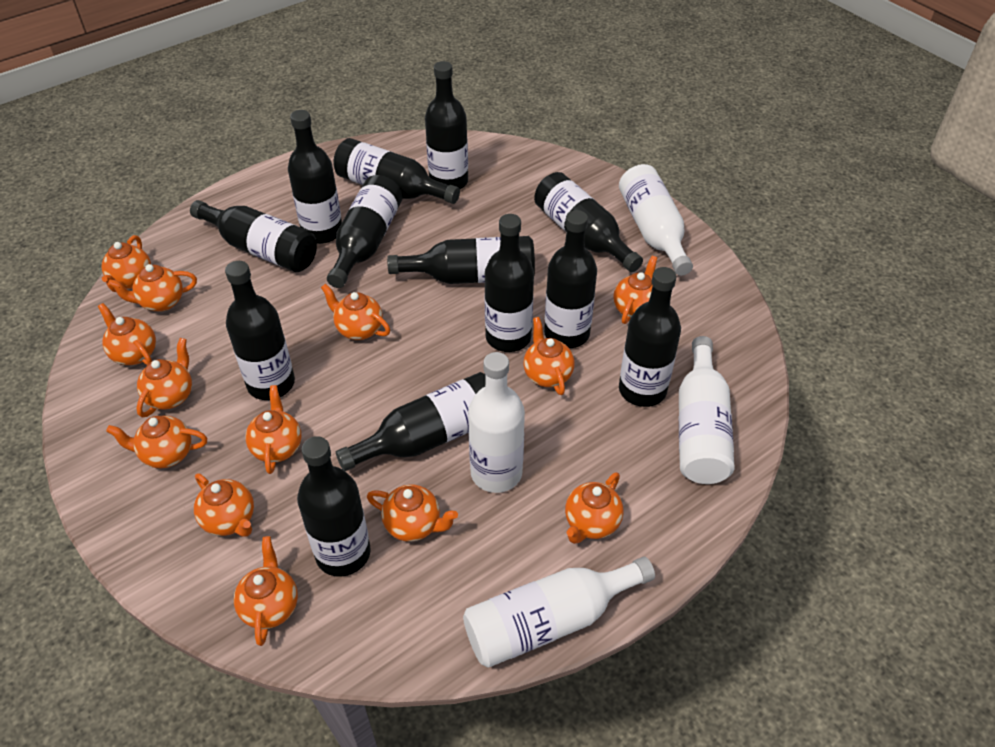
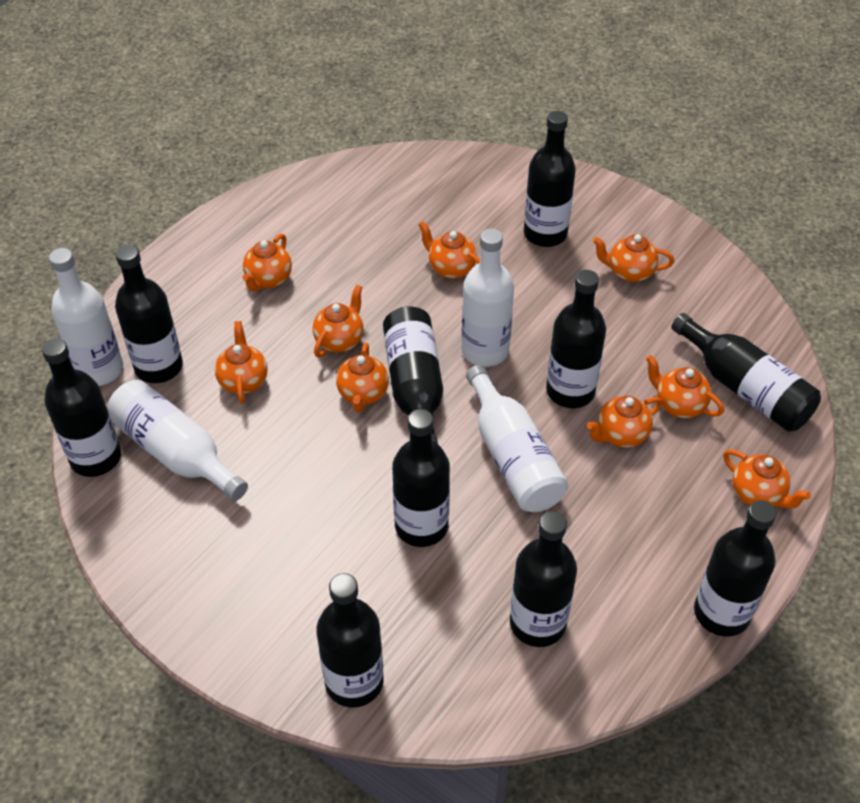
black bottle: [190,200,317,272] [225,261,295,400] [288,110,342,244] [297,436,371,577] [327,175,403,288] [333,138,460,204] [336,372,486,471] [387,236,535,284] [425,61,468,189] [485,214,534,352] [534,172,643,272] [544,210,597,348] [619,267,681,407] = 13 -> [42,338,121,477] [115,245,183,383] [317,573,384,708] [383,306,443,444] [392,409,450,547] [510,511,577,647] [524,111,576,247] [546,270,606,408] [671,313,821,432] [694,500,776,637] = 10
orange teapot: [98,303,156,365] [102,235,151,292] [106,416,207,468] [108,264,197,312] [136,338,192,417] [194,474,254,537] [234,536,298,646] [246,385,302,474] [321,284,390,340] [367,484,458,542] [524,317,575,395] [565,472,624,544] [613,256,657,324] = 13 -> [215,321,268,404] [243,234,292,292] [313,285,363,357] [336,343,389,412] [418,221,480,279] [587,396,662,448] [593,234,674,282] [646,355,724,419] [723,449,811,509] = 9

